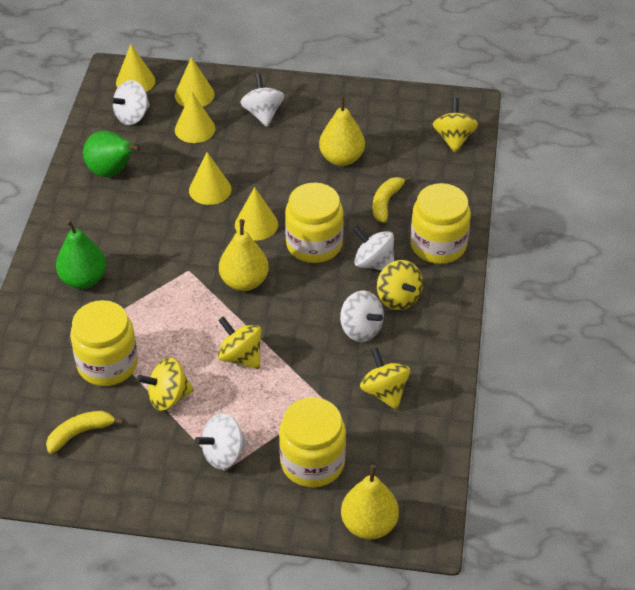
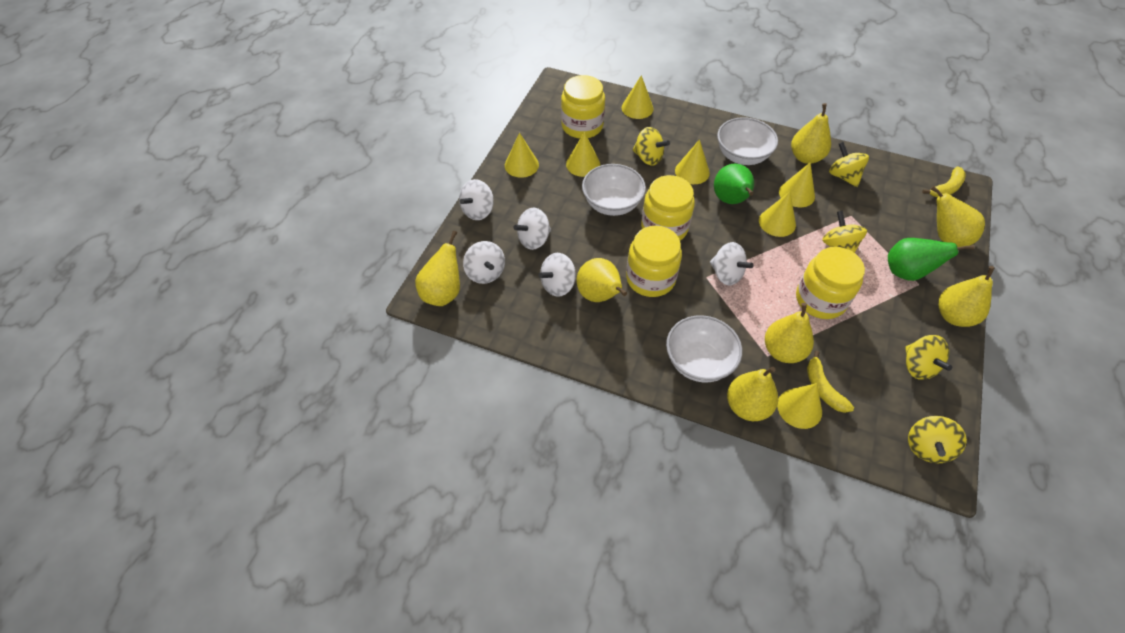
white bowl: none = 0 -> [582,164,646,216] [666,315,742,383] [717,117,778,165] = 3
yellow cone: [116,44,155,92] [175,57,215,107] [175,91,216,143] [189,152,231,205] [235,187,278,241] = 5 -> [505,133,539,178] [566,132,600,177] [622,75,654,119] [675,139,710,184] [759,192,796,237] [777,383,822,429] [779,162,815,207] = 7
yellow pear: [219,219,269,291] [319,96,365,166] [341,465,399,539] = 3 -> [415,231,460,306] [577,258,627,302] [727,367,778,421] [765,303,814,363] [791,103,831,164] [930,186,985,247] [938,266,994,327] = 7

